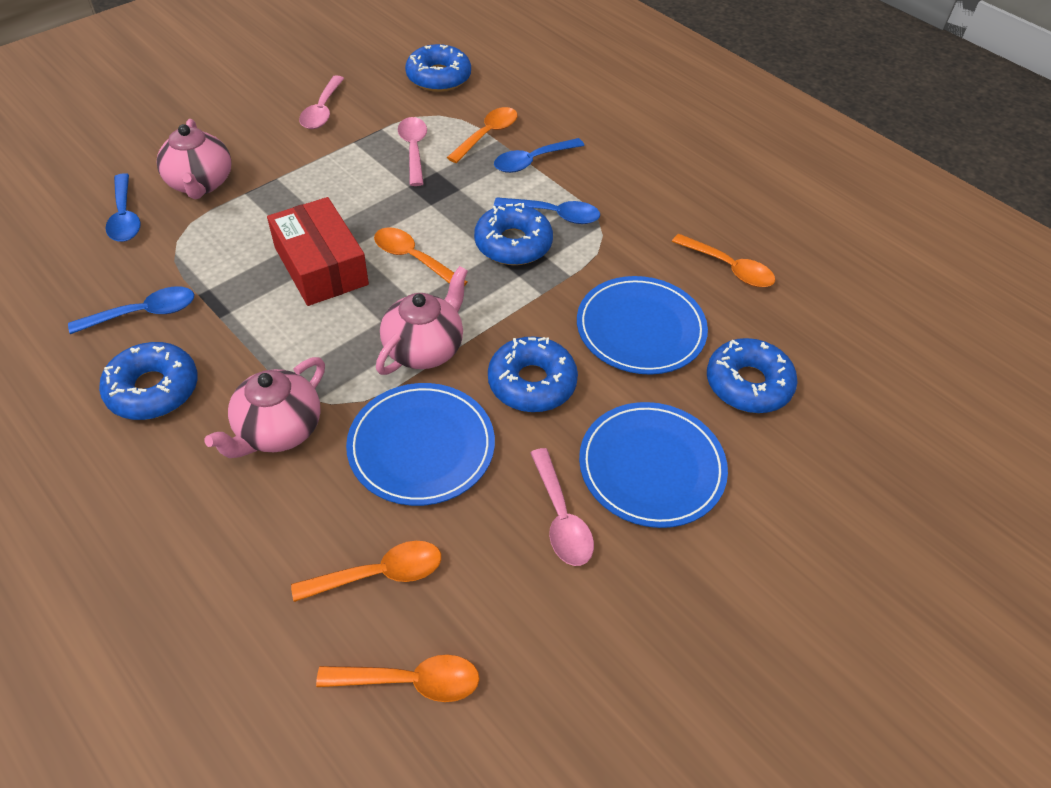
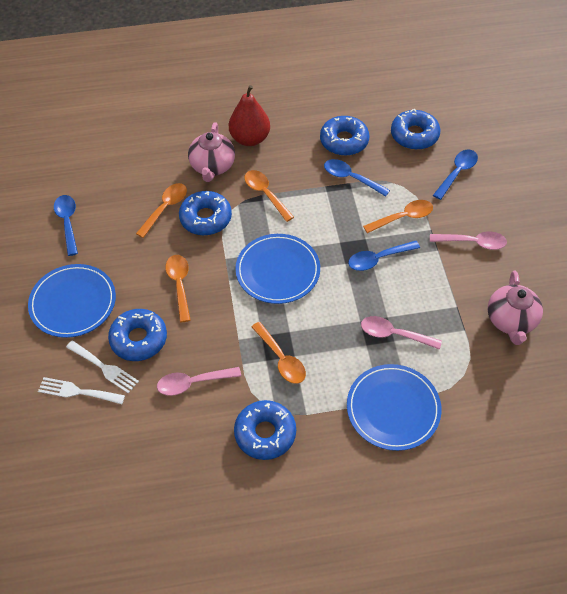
pink teapot: [157,119,232,199] [204,357,325,458] [376,266,468,375] = 3 -> [188,122,235,182] [488,271,543,345] = 2
red box: [267,197,369,306] = 1 -> none = 0
red pear: none = 0 -> [229,85,270,146] = 1
white fork: none = 0 -> [38,377,125,404] [66,340,139,394] = 2

